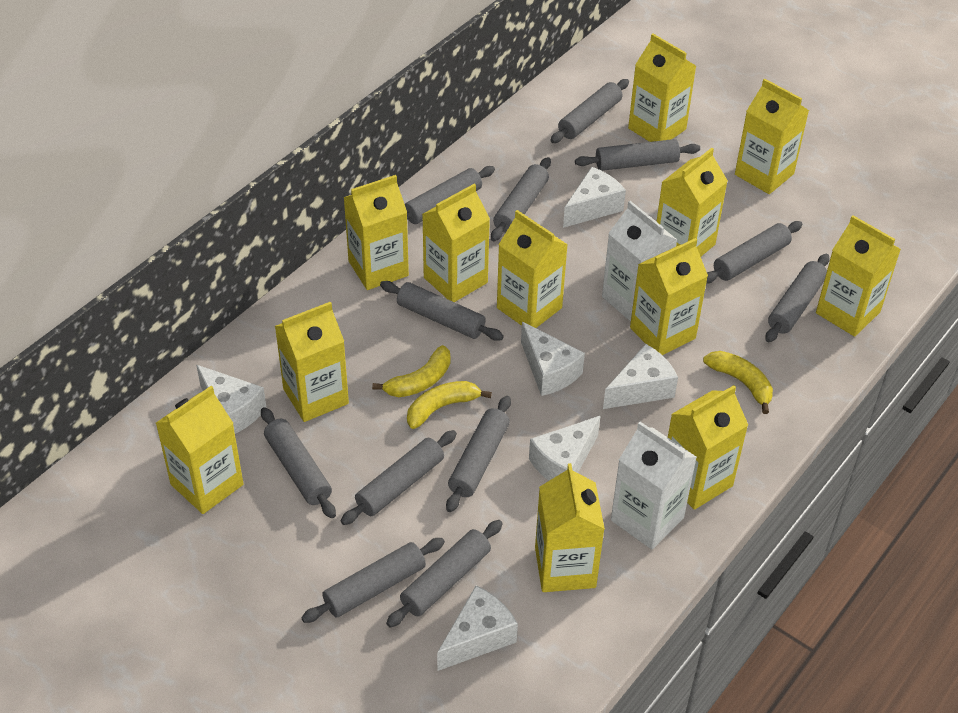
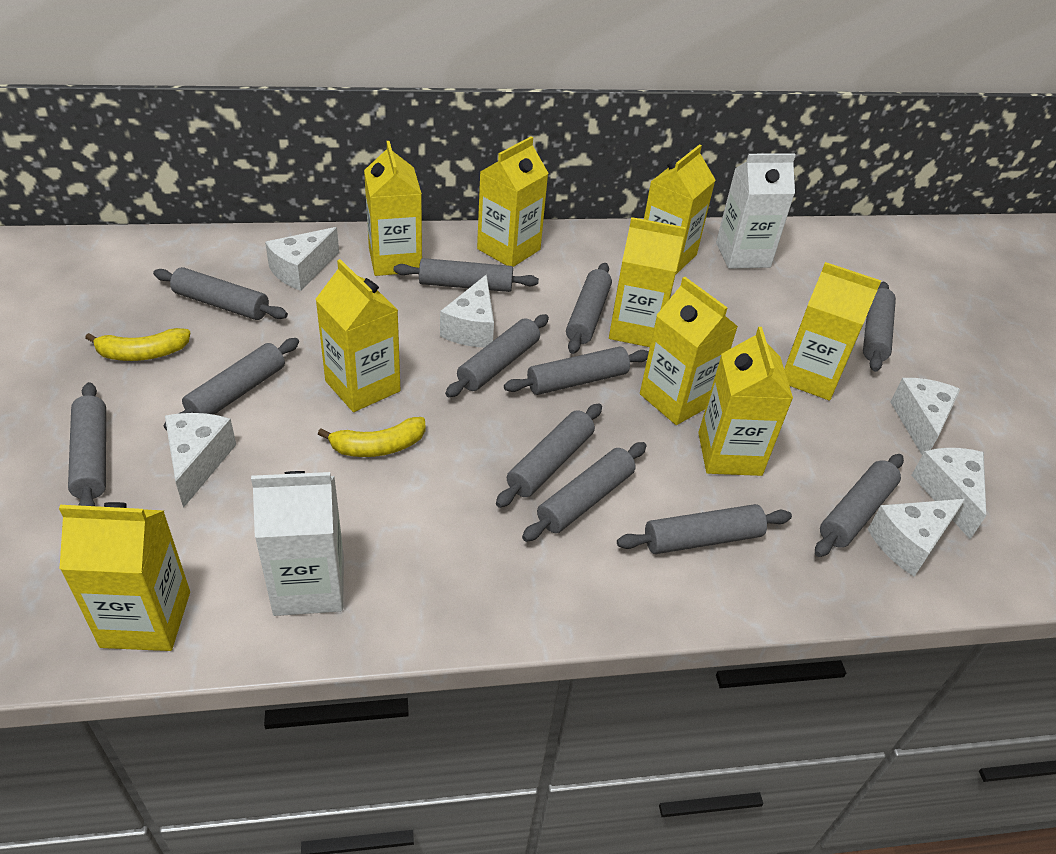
yellow banana: [372,345,450,397] [407,381,492,429] [703,351,773,414] = 3 -> [85,328,190,361] [318,417,425,457] = 2
yellow carton: [156,386,243,514] [275,302,349,422] [343,175,409,290] [422,184,490,302] [497,210,568,328] [535,463,605,592] [628,34,696,142] [630,238,708,355] [656,148,728,257] [668,385,748,510] [735,78,809,194] [816,215,901,337] = 12 -> [59,502,190,651] [315,259,400,412] [364,141,422,276] [477,136,548,267] [609,217,686,347] [640,277,738,425] [644,144,715,275] [698,327,793,476] [784,262,881,401] = 9

